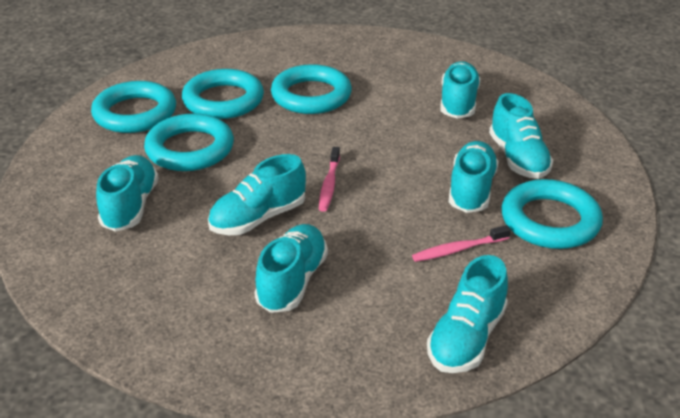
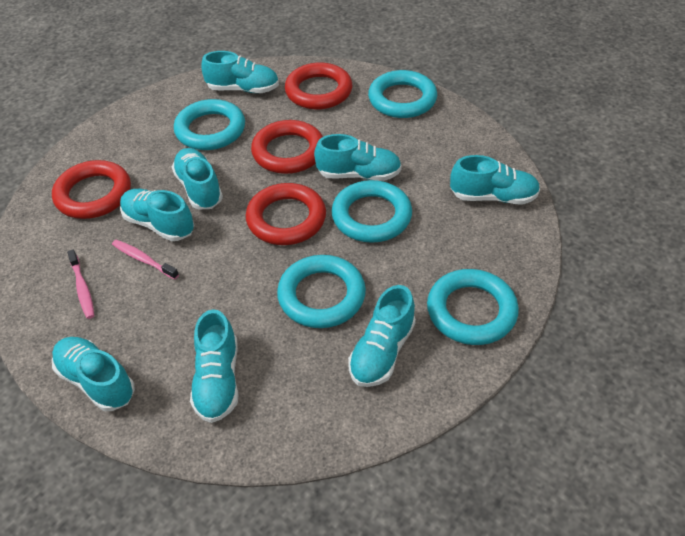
red ring: none = 0 -> [52,160,131,219] [246,183,326,245] [251,120,323,174] [285,63,352,109] = 4
turquoise shoe: [96,155,159,232] [208,154,306,235] [254,224,328,313] [427,255,508,373] [441,61,481,119] [448,141,499,213] [489,93,553,179] = 7 -> [52,337,135,411] [120,189,194,241] [172,148,223,209] [190,309,239,423] [201,51,279,93] [314,134,402,181] [348,285,416,387] [450,155,540,205] = 8

